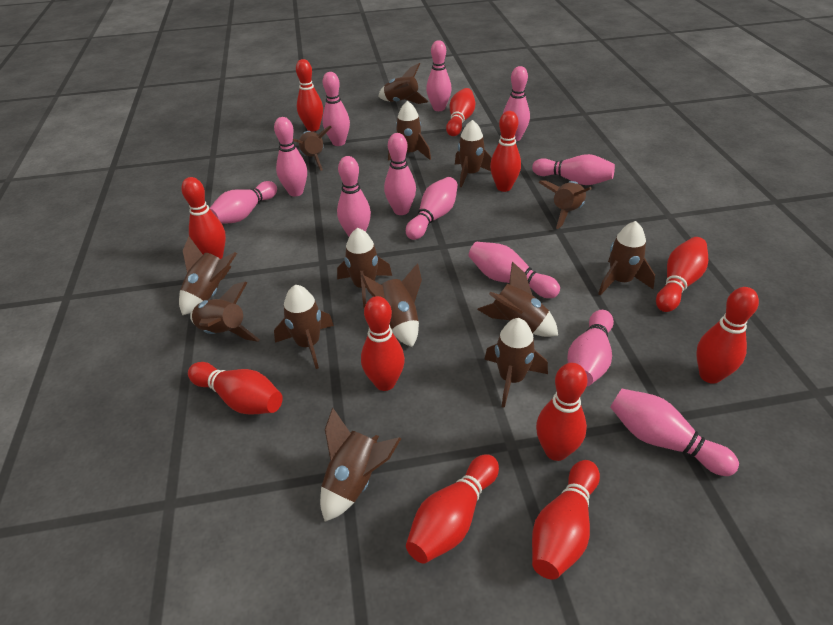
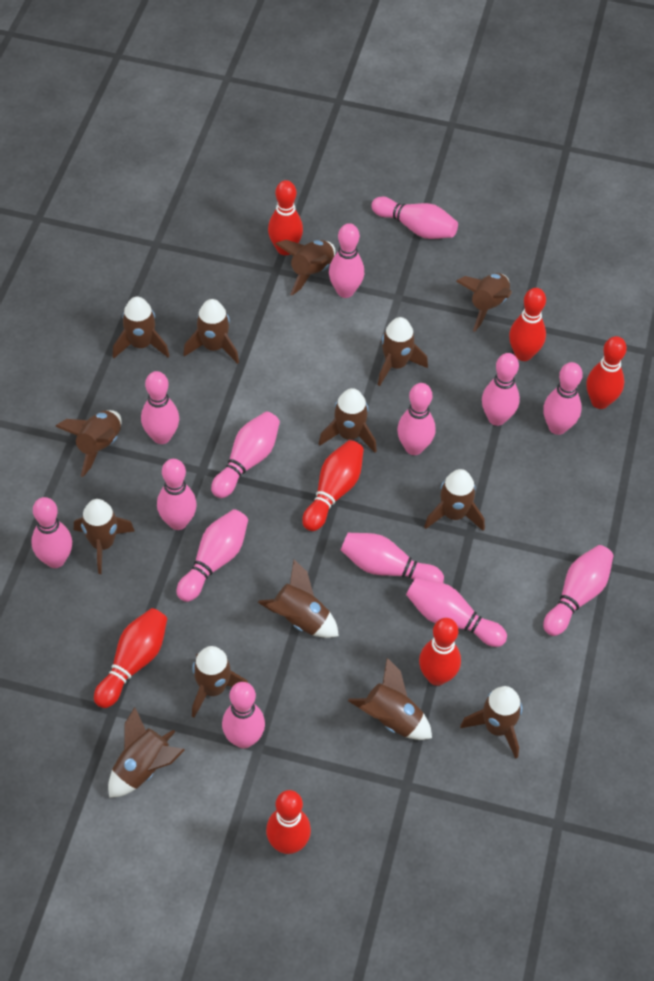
pink bowling pin: [209,181,277,223] [274,117,307,196] [322,72,350,146] [337,156,371,236] [384,133,416,215] [406,177,458,240] [426,40,452,111] [469,242,560,298] [503,66,530,141] [532,154,615,185] [567,310,614,387] [610,389,739,476] = 12 -> [31,497,72,568] [141,371,179,444] [157,459,197,530] [176,509,248,602] [211,412,280,498] [222,682,265,749] [329,223,364,298] [341,533,444,583] [371,197,458,239] [397,383,436,455] [406,578,507,647] [482,353,520,426] [543,362,583,435] [543,545,614,636] = 14
red bowling pin: [181,177,226,259] [188,362,283,415] [296,59,323,132] [361,296,405,391] [406,454,499,564] [446,88,475,136] [490,111,521,192] [532,460,600,580] [536,363,588,461] [656,237,708,312] [696,287,759,384] = 11 -> [94,608,167,708] [266,790,311,854] [268,180,303,255] [302,440,364,531] [419,618,461,686] [509,288,546,361] [586,336,627,409] = 7

